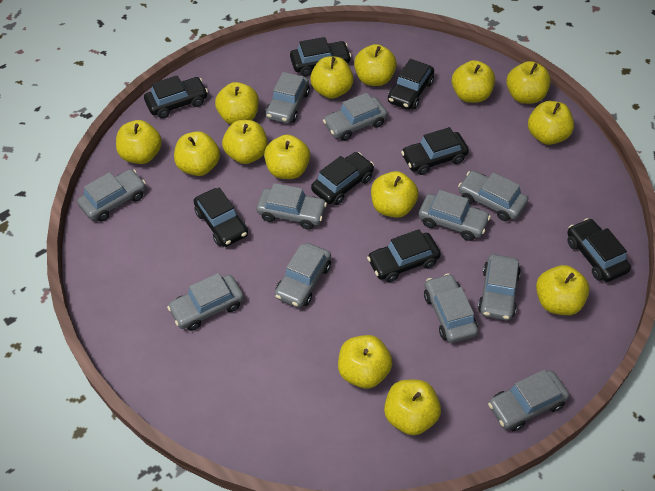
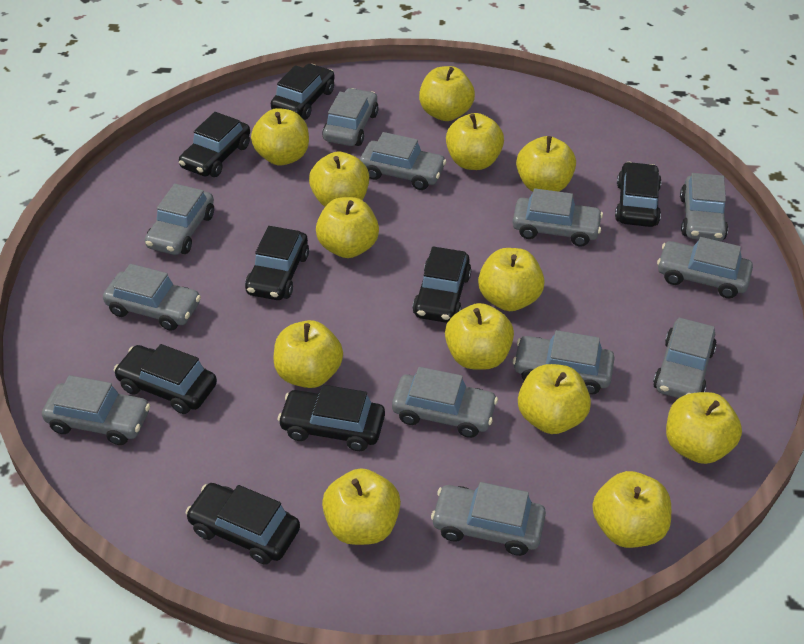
grey car: [77,169,146,222] [167,273,244,331] [256,183,327,230] [266,72,310,123] [275,243,331,308] [323,93,387,141] [418,190,491,241] [424,273,478,343] [458,171,528,221] [478,254,521,320] [488,369,569,431] = 11 -> [42,375,150,445] [103,264,201,331] [145,184,214,255] [322,88,379,146] [360,132,446,190] [392,367,498,438] [431,482,546,556] [512,188,603,246] [513,330,614,395] [653,318,717,398] [657,237,753,298] [680,173,728,241] = 12
yellow apple: [116,120,162,164] [174,131,220,176] [215,82,259,124] [222,120,268,164] [264,134,310,179] [310,56,354,99] [338,335,393,389] [354,44,397,86] [371,171,419,218] [384,380,441,435] [452,60,495,103] [506,61,551,104] [528,101,574,145] [536,265,590,315] = 14 -> [251,108,309,166] [273,320,343,388] [309,151,369,207] [316,197,379,258] [322,468,401,545] [419,66,475,121] [445,303,514,370] [446,113,504,170] [478,248,545,311] [516,136,576,192] [518,364,591,434] [592,471,671,548] [666,392,742,464] = 13

